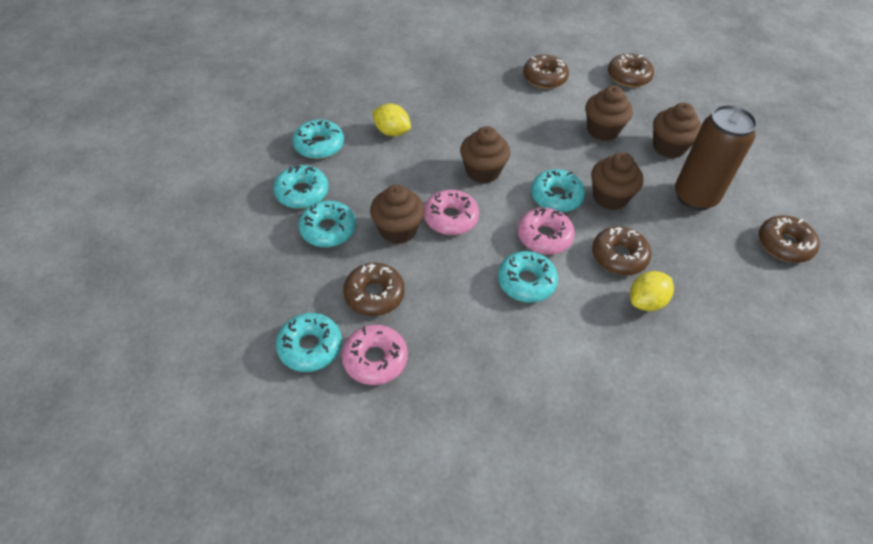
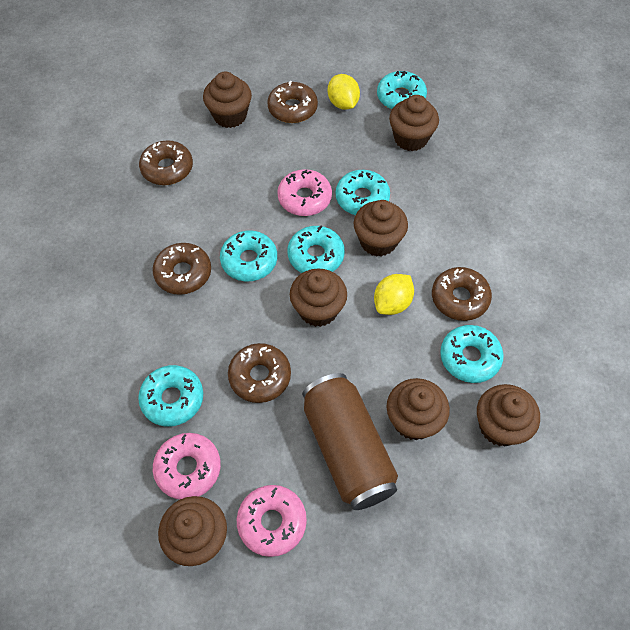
brown cupcake: [370,185,425,244] [460,126,510,184] [585,86,633,141] [591,152,643,210] [653,102,702,158] = 5 -> [158,496,227,566] [203,72,252,128] [290,269,347,327] [353,200,408,257] [387,378,450,440] [389,95,439,151] [477,384,540,446] = 7

